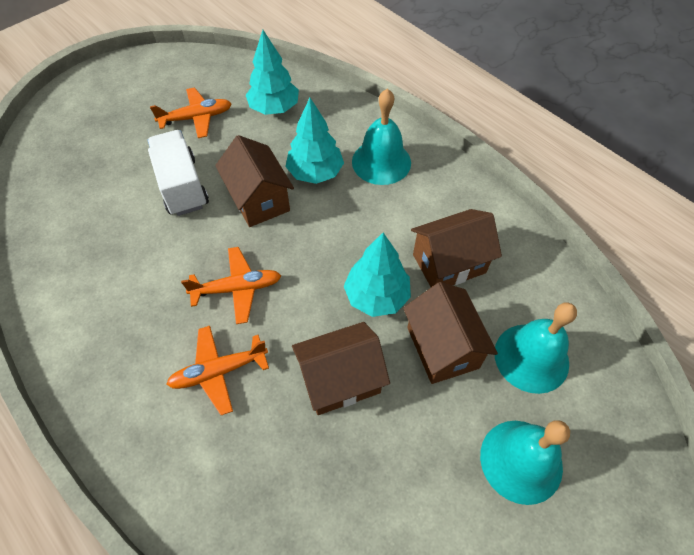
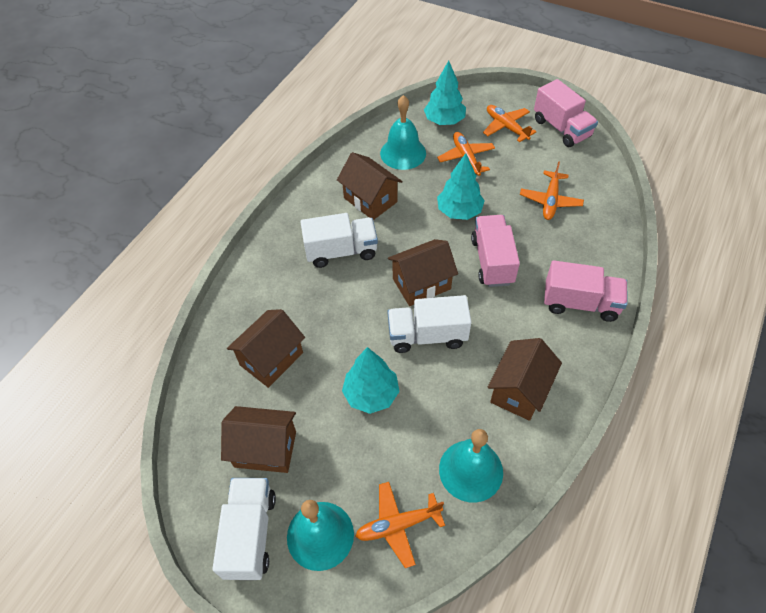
brown house: [215,135,294,227] [292,322,390,415] [403,282,498,384] [411,209,502,287] = 4 -> [221,406,296,473] [227,309,305,388] [337,152,403,220] [388,239,458,306] [487,338,562,421] = 5
orange plane: [150,87,232,138] [166,326,269,415] [181,247,281,324] = 3 -> [355,482,445,568] [437,132,495,176] [483,105,537,142] [520,161,584,220] = 4
pink truck: none = 0 -> [471,215,520,287] [534,79,598,147] [544,260,627,322] = 3
white truck: [148,130,209,216] = 1 -> [212,478,276,580] [301,213,378,268] [388,295,471,353] = 3

